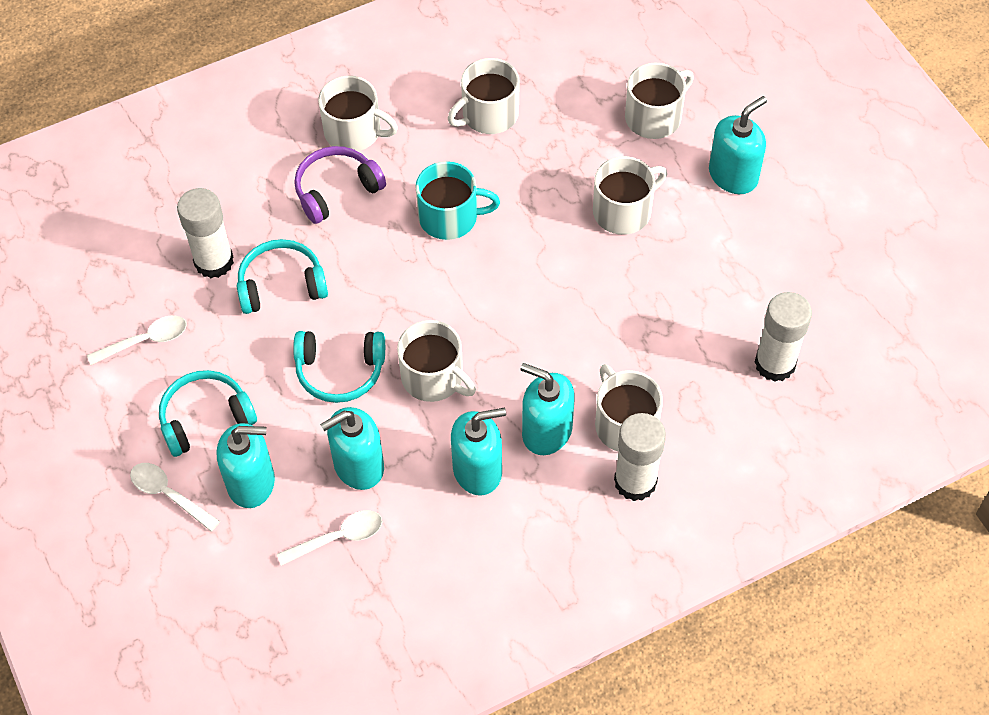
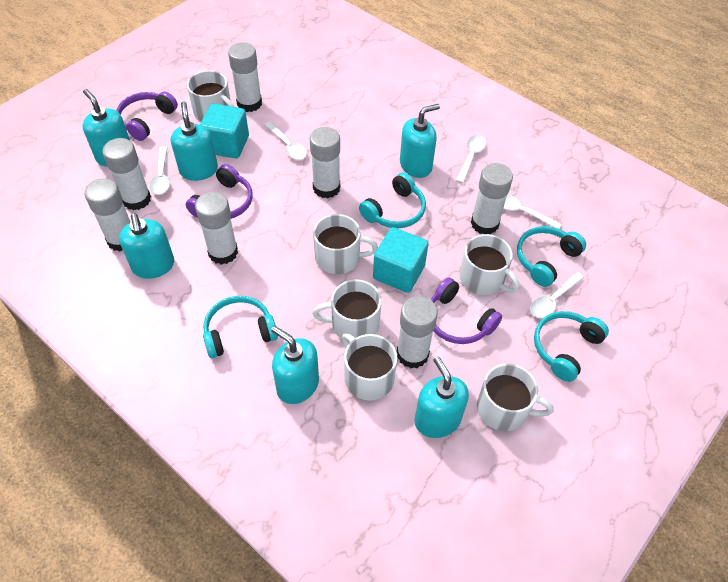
purple headphones: [294,146,386,224] = 1 -> [116,92,178,141] [186,164,253,219] [430,277,502,344] = 3
turquoise cube: none = 0 -> [200,103,249,158] [373,227,429,293] = 2
turquoise headphones: [159,370,257,457] [237,239,328,314] [293,331,385,403] = 3 -> [203,296,278,358] [359,173,426,229] [517,226,586,287] [534,311,609,382] = 4
turquoise mug: [416,161,500,240] = 1 -> none = 0
turquoise soap dispenser: [217,423,275,508] [320,407,384,490] [451,408,506,496] [520,363,575,455] [709,96,767,194] = 5 -> [83,89,130,166] [119,214,174,279] [171,102,218,181] [271,326,319,404] [400,104,440,178] [415,356,469,438] = 6
white glue stick: [177,188,234,278] [614,413,666,501] [755,292,812,382] = 3 -> [85,179,131,252] [102,138,151,210] [195,192,238,265] [228,42,262,112] [310,127,340,198] [397,296,438,368] [471,163,513,234] = 7
white spoon: [87,315,187,365] [130,463,220,532] [277,510,382,566] = 3 -> [150,146,170,195] [265,121,307,160] [456,135,486,184] [503,194,562,229] [530,272,584,318] = 5

